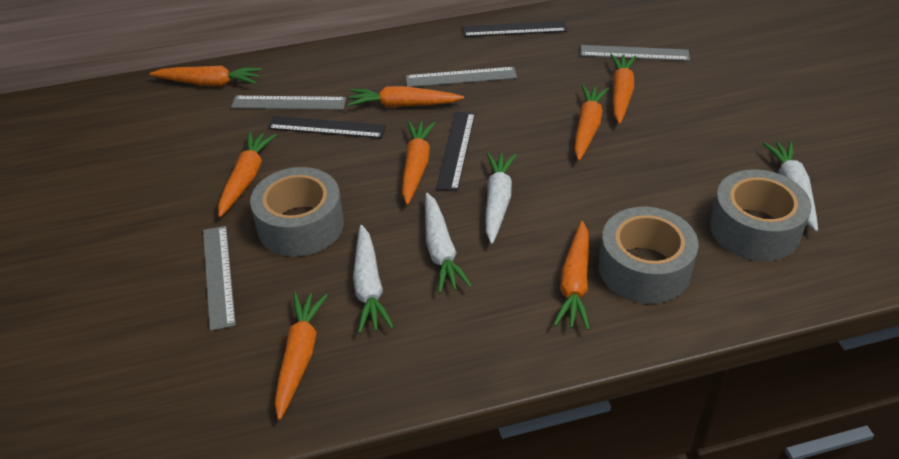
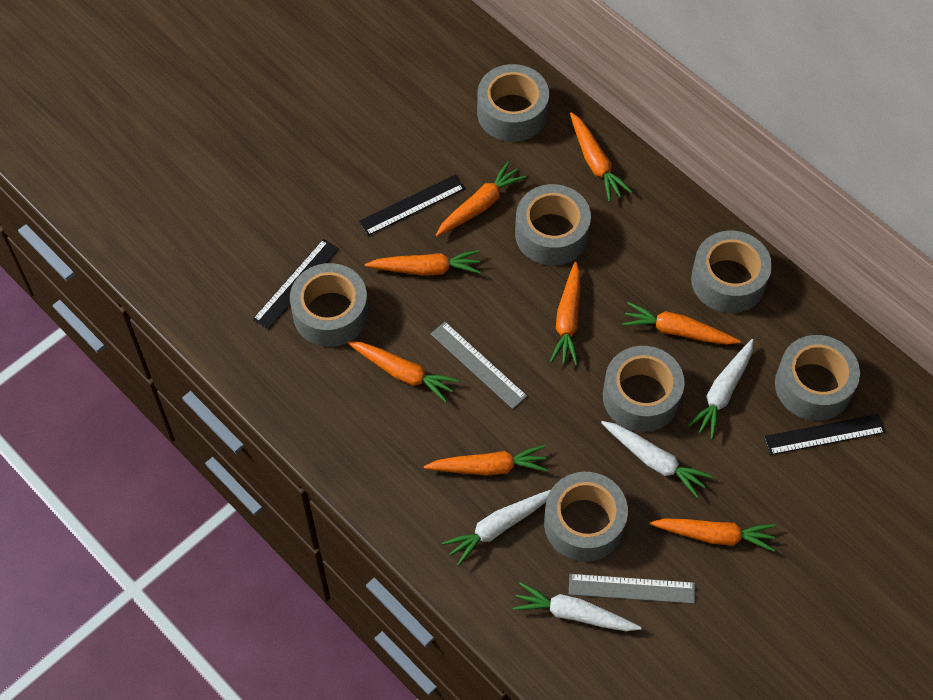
grey ruler: [203,226,236,331] [231,96,346,110] [406,67,517,87] [580,45,690,61] = 4 -> [431,322,527,409] [569,574,695,604] = 2
grey tape: [250,167,344,257] [598,207,699,304] [709,169,812,261] = 3 -> [290,263,369,347] [477,64,549,142] [515,184,591,266] [544,472,628,562] [603,346,685,432] [691,231,772,313] [775,335,860,421] = 7

